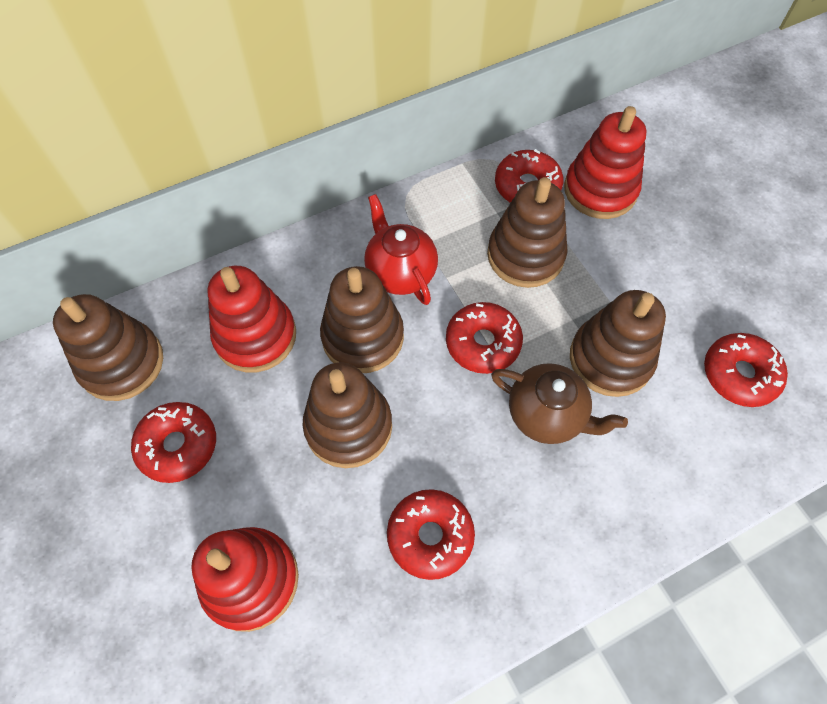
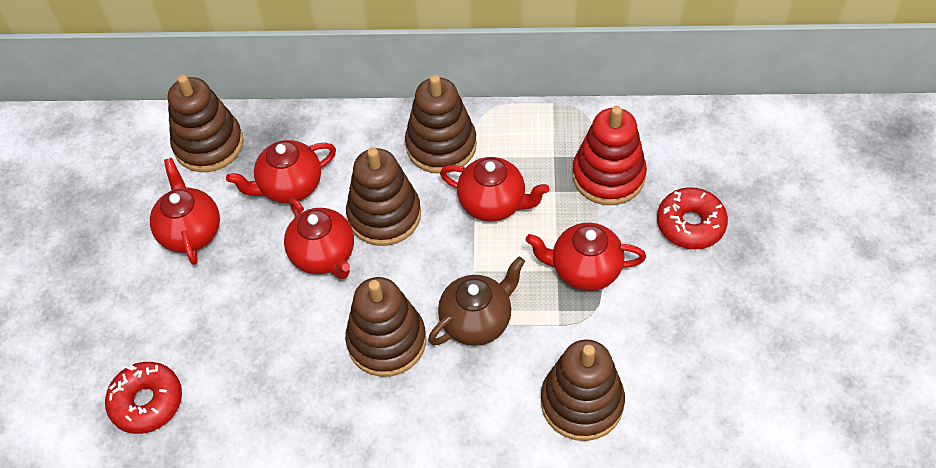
red donut: [131,402,216,483] [387,489,475,580] [446,302,523,374] [495,149,564,203] [704,333,788,407] = 5 -> [105,362,182,434] [657,187,728,249] = 2
red stacking toy: [191,527,299,632] [208,266,296,373] [564,106,647,219] = 3 -> [572,106,647,205] = 1
red teapot: [364,194,438,305] = 1 -> [150,158,220,265] [226,140,336,203] [284,198,354,279] [440,157,549,222] [526,223,646,291] = 5

